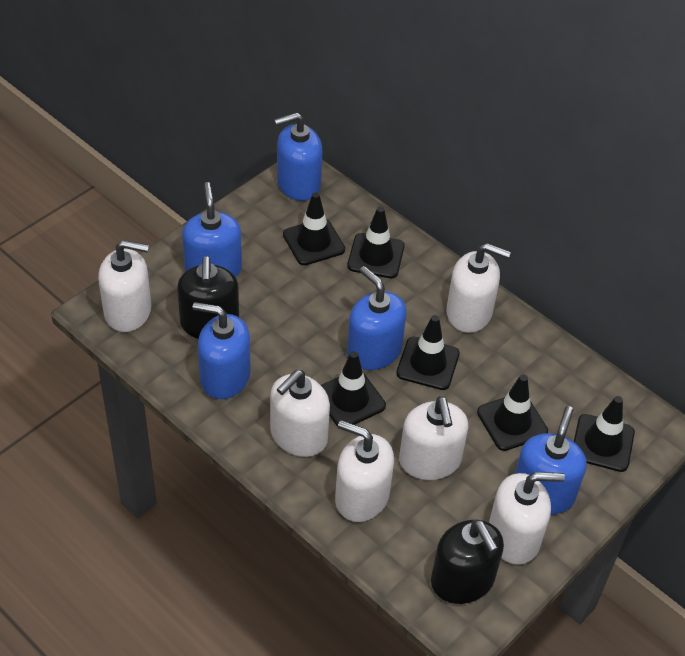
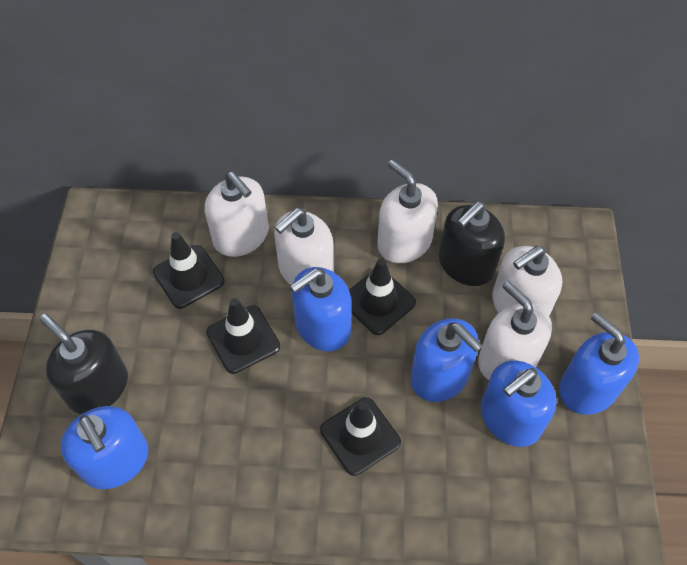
black traffic cone: [283,192,345,265] [321,351,386,427] [347,207,405,278] [396,315,460,390] [477,374,548,451] [574,396,635,472] = 6 -> [153,232,225,309] [206,298,280,374] [320,397,401,476] [349,258,416,335] = 4
white soap dispenser: [98,240,151,332] [270,370,330,457] [335,420,394,522] [399,396,469,480] [446,243,511,333] [489,472,565,565] = 6 -> [205,172,268,257] [274,208,334,285] [377,160,438,263] [478,281,552,380] [492,246,562,316] = 5

